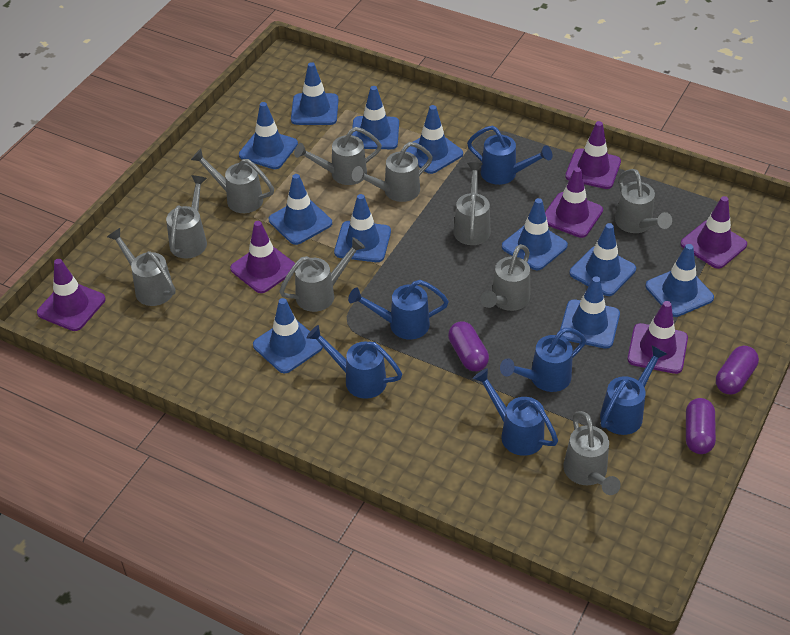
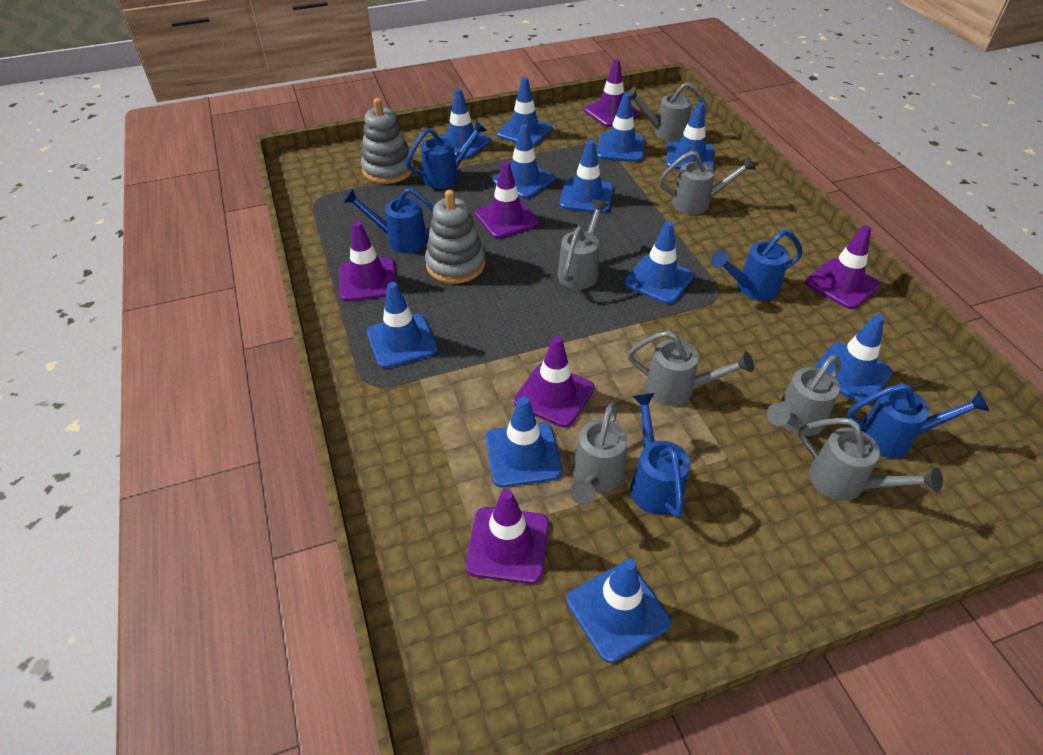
blue watering can: [307,325,402,399] [348,280,449,340] [467,126,552,185] [473,368,558,456] [500,328,586,392] [600,346,667,435] = 6 -> [343,188,434,253] [406,121,487,189] [630,393,690,518] [711,229,803,300] [847,383,989,458] = 5
grey stacking toy: none = 0 -> [361,98,414,184] [425,190,485,284] = 2
grey watering can: [107,228,175,306] [166,175,207,259] [191,149,274,213] [279,237,365,312] [294,127,382,185] [352,142,433,202] [453,162,491,245] [481,244,530,311] [563,411,621,495] [615,169,672,233] = 10 -> [558,199,608,289] [570,403,627,505] [628,82,708,142] [628,330,754,406] [659,151,756,215] [767,355,841,436] [799,418,943,501] = 7
purple capsule: [448,322,489,371] [686,398,716,454] [716,346,759,395] = 3 -> none = 0

